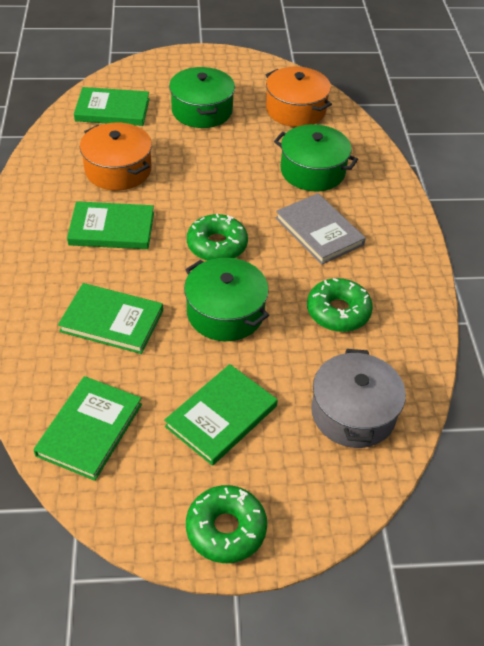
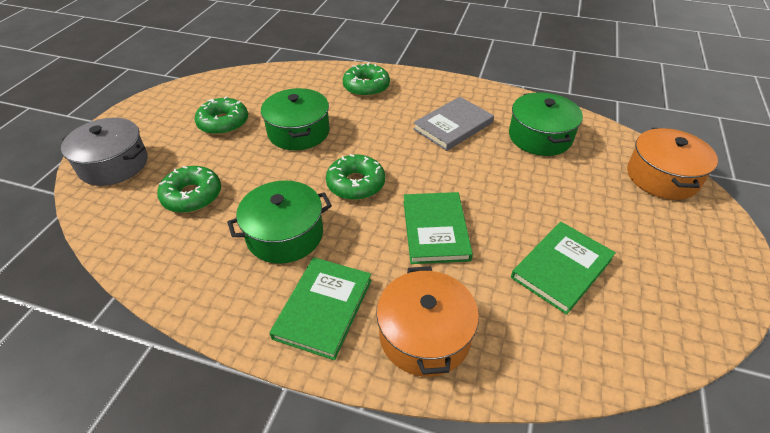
green book: [33,376,142,481] [58,283,163,354] [67,201,154,249] [74,87,150,126] [164,364,278,466] = 5 -> [269,257,372,360] [403,192,473,264] [511,222,616,315] = 3
green donut: [186,485,267,563] [187,214,248,261] [307,278,373,332] = 3 -> [157,166,221,213] [195,96,248,135] [326,154,385,200] [343,63,390,97] = 4

